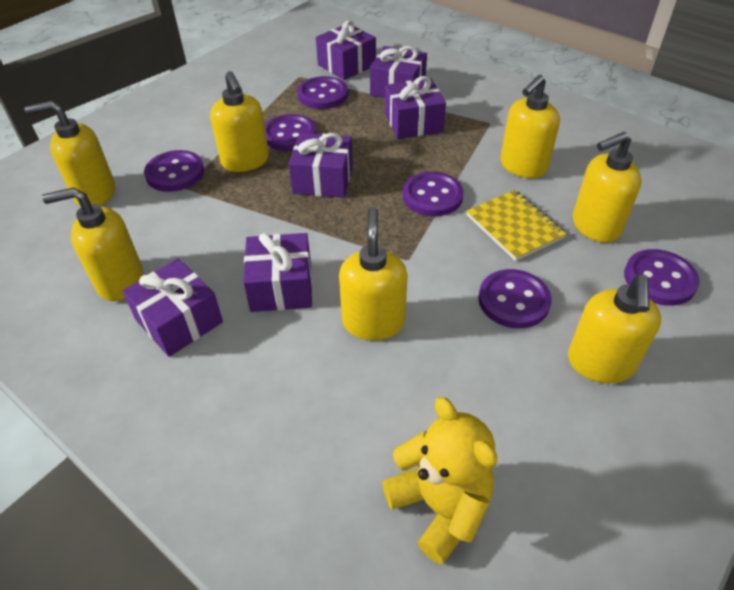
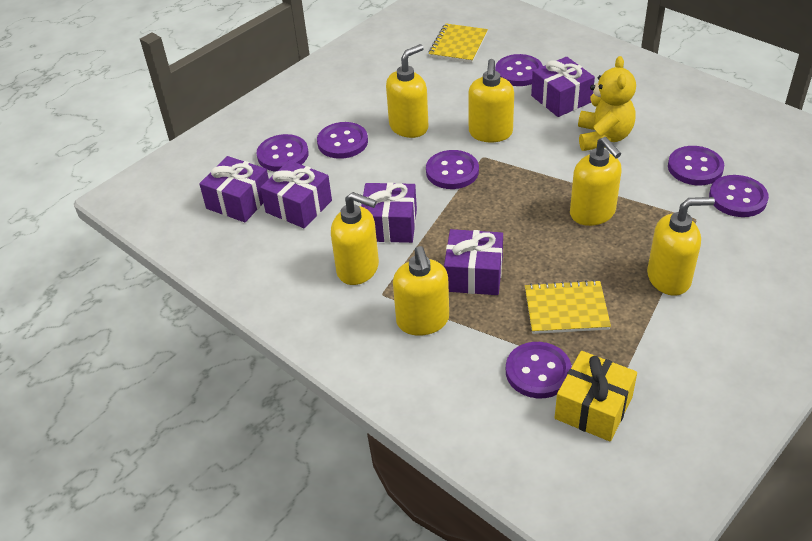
purple button: [144,150,204,192] [264,114,316,151] [297,76,348,109] [403,172,464,217] [478,269,552,328] [624,249,700,306] = 6 -> [257,134,308,172] [317,122,368,159] [426,150,479,189] [495,54,543,86] [506,342,572,398] [668,146,724,185] [709,175,769,217] = 7
purple gift: [122,259,223,357] [243,233,312,312] [289,133,353,198] [316,20,376,80] [370,46,427,98] [385,76,446,139] = 6 -> [199,156,269,222] [260,160,332,228] [361,183,417,243] [444,229,503,295] [531,57,595,117] = 5
yellow gift: none = 0 -> [555,351,637,442] = 1
yellow notebook: [466,190,566,261] = 1 -> [429,23,488,63] [525,280,611,334] = 2
yellow soap dispenser: [25,101,115,206] [42,187,143,301] [210,71,269,172] [339,207,408,341] [500,75,560,178] [568,275,661,384] [573,132,641,243] = 7 -> [331,192,379,285] [386,44,429,138] [393,246,449,336] [468,59,514,142] [570,137,621,226] [647,197,715,296] = 6

